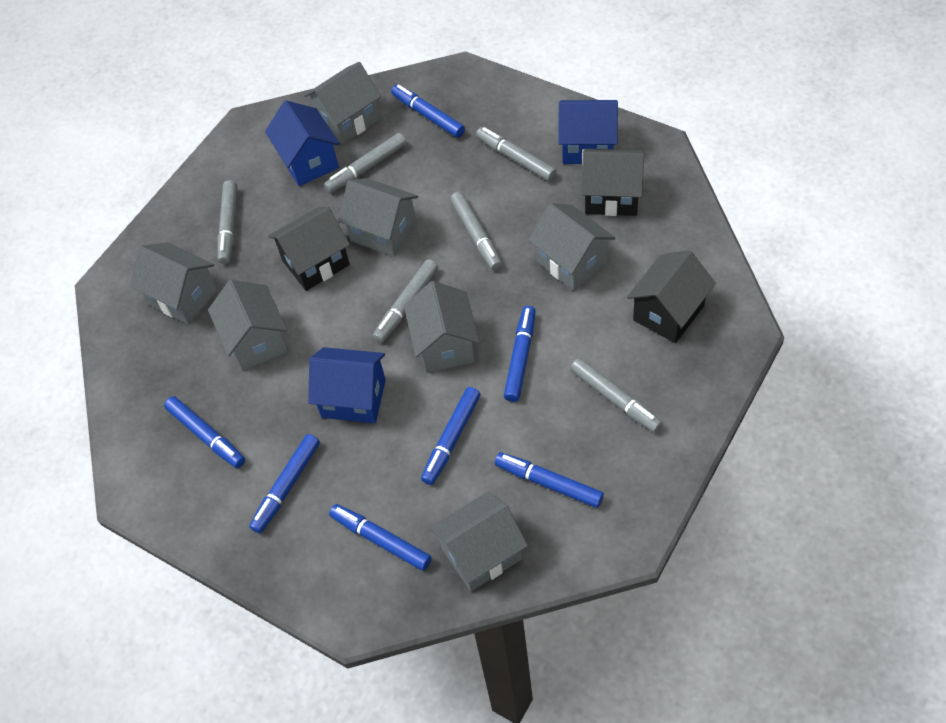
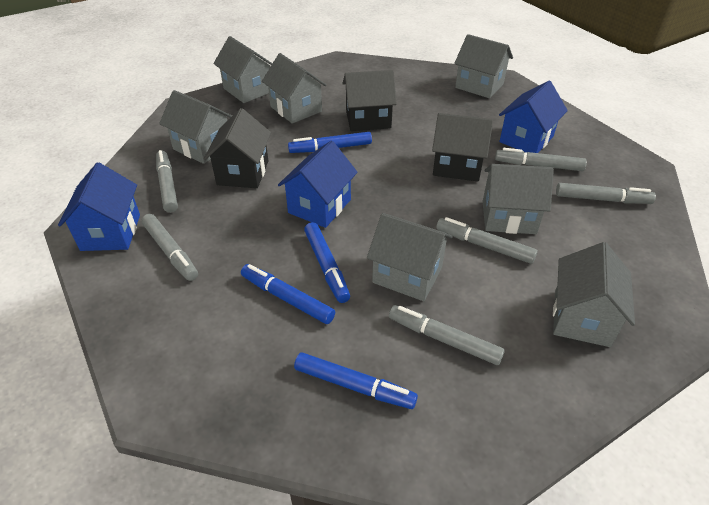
blue marker: [164,396,245,468] [249,434,320,533] [329,504,432,571] [391,84,465,138] [421,387,480,485] [495,452,604,508] [504,306,536,402] = 7 -> [241,264,335,324] [288,132,372,153] [294,352,418,409] [304,222,350,303] = 4

